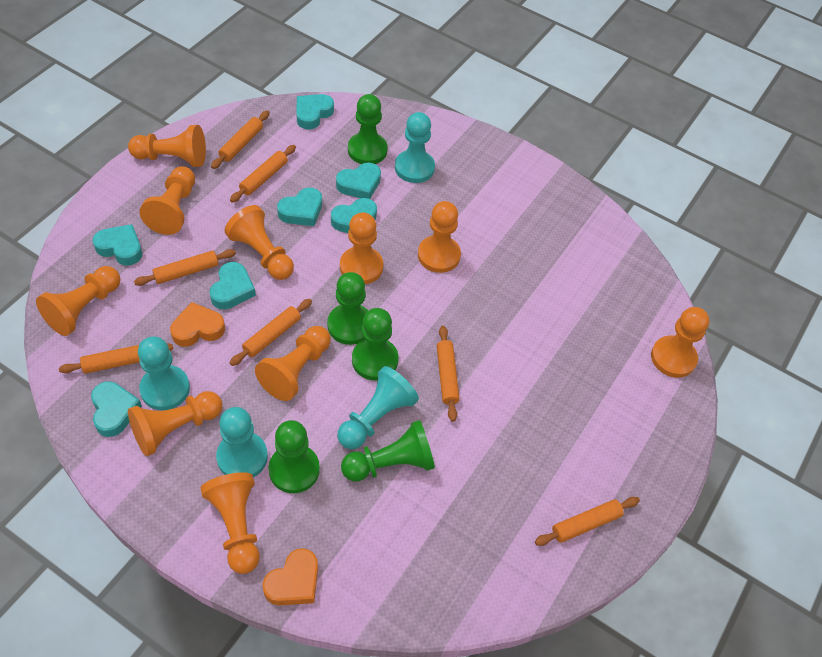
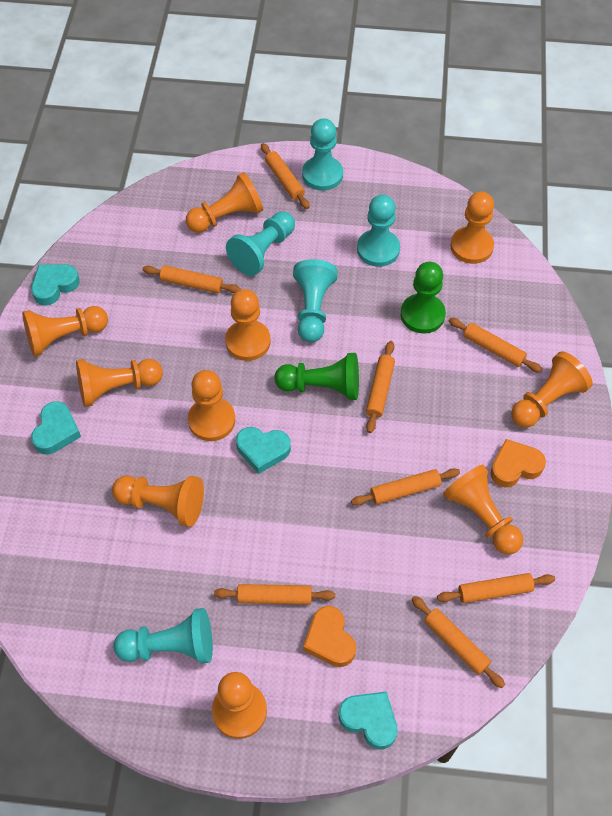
green pawn: [269,420,320,493] [327,272,368,345] [341,420,435,482] [348,94,388,164] [352,308,398,380] = 5 -> [275,353,359,400] [401,262,446,334] = 2
orange rolling pin: [59,343,173,374] [134,249,236,286] [211,111,270,169] [230,145,296,202] [230,299,312,366] [437,326,460,422] [535,497,640,546] = 7 -> [142,265,241,293] [214,584,335,605] [261,143,310,209] [351,468,460,506] [366,341,395,433] [412,596,505,688] [437,573,555,603] [449,318,542,373] = 8
turquoise heart: [91,382,142,437] [93,224,142,266] [209,262,256,309] [277,188,322,226] [296,94,334,129] [331,198,377,233] [336,163,381,199] = 7 -> [31,264,80,306] [31,401,81,454] [236,427,291,474] [339,691,398,750] = 4
turquoise pawn: [138,336,190,410] [216,407,268,477] [337,366,419,449] [395,112,435,183] = 4 -> [113,608,213,664] [226,211,295,276] [293,259,338,343] [302,118,343,191] [357,195,400,267] = 5

